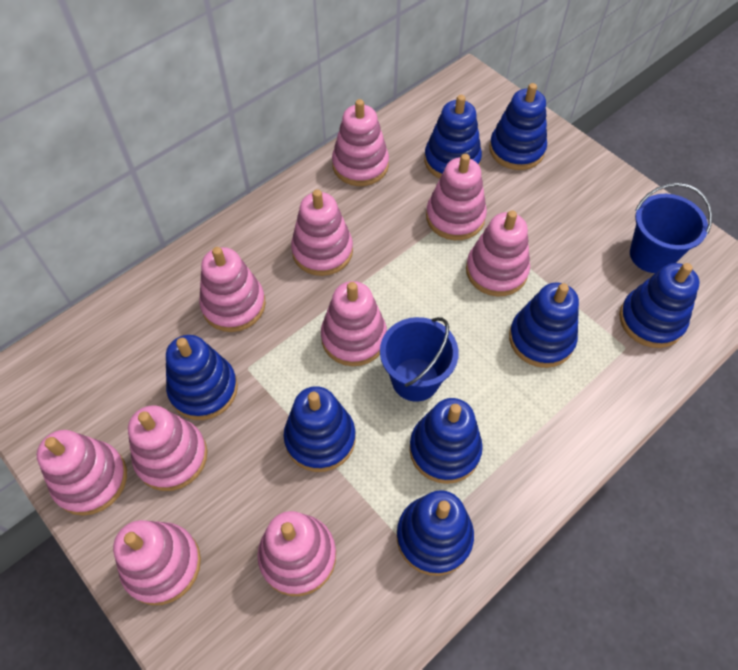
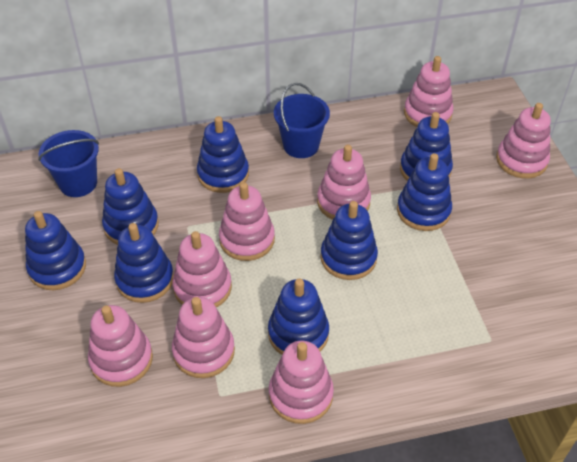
pink stacking toy: [37,430,127,516] [113,520,201,605] [128,405,207,491] [199,247,266,332] [257,511,336,596] [291,189,353,276] [321,281,387,366] [332,99,389,186] [426,154,487,240] [466,210,530,296] = 10 -> [88,305,153,387] [172,297,235,378] [173,231,232,308] [219,182,275,261] [269,341,334,424] [317,144,371,220] [404,56,454,127] [496,103,551,179] = 8

